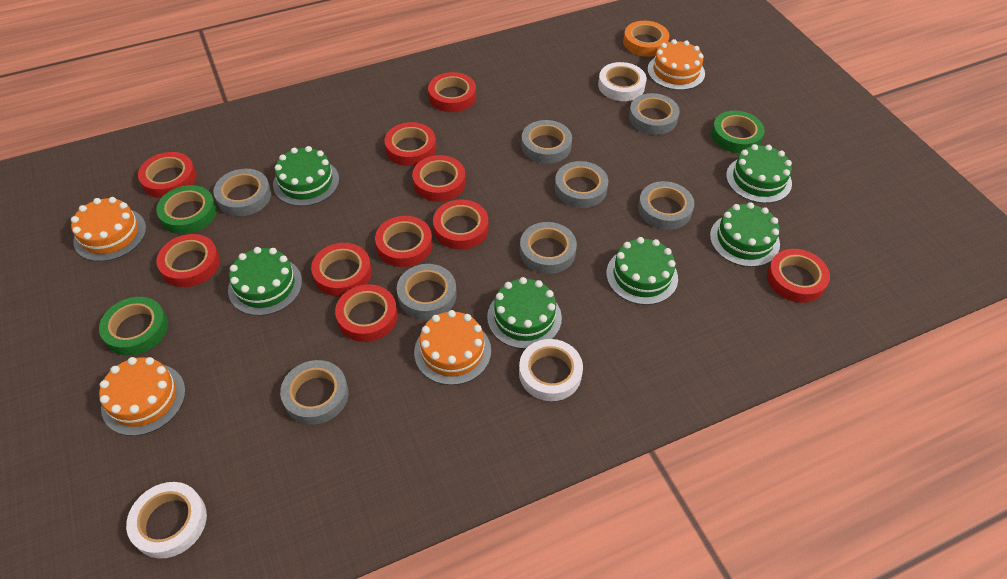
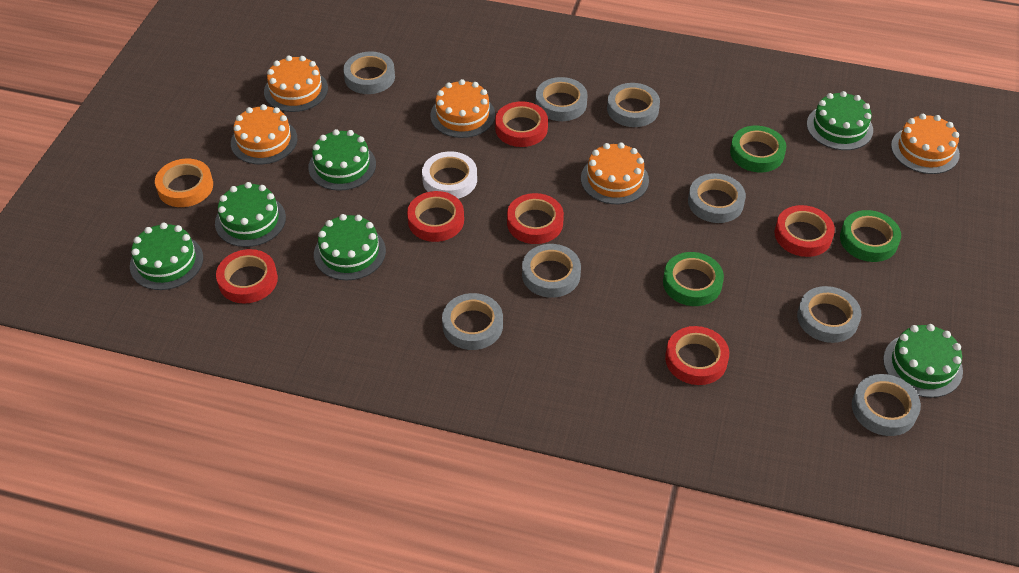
orange cake: [71,197,146,262] [99,357,186,436] [414,310,491,385] [647,39,705,90] = 4 -> [231,104,298,164] [264,56,328,112] [430,79,495,138] [581,142,649,204] [891,114,960,174] = 5
red tape: [138,152,197,198] [156,234,220,287] [311,243,372,297] [335,284,398,342] [375,216,433,267] [384,122,436,166] [412,155,466,202] [428,72,476,112] [433,199,489,250] [767,249,830,303] = 10 -> [216,249,278,303] [407,191,464,242] [495,101,548,147] [507,193,564,244] [665,326,729,385] [775,205,835,257] = 6
white tape: [126,482,207,559] [519,339,583,401] [598,62,647,101] = 3 -> [422,151,477,199] = 1

